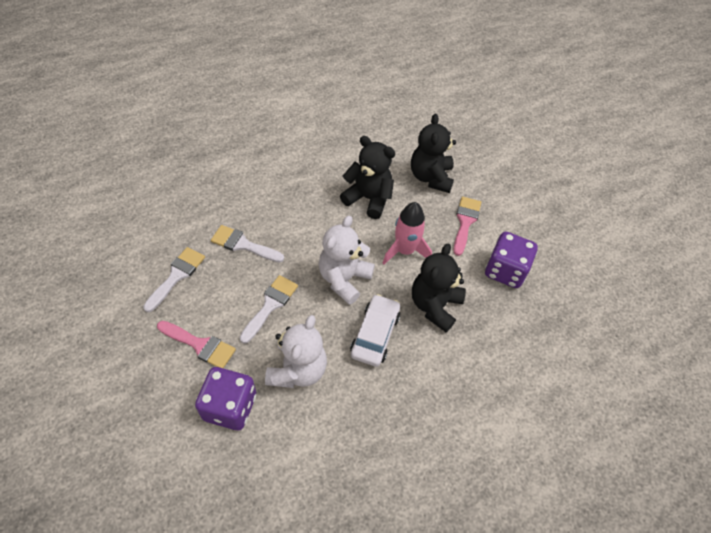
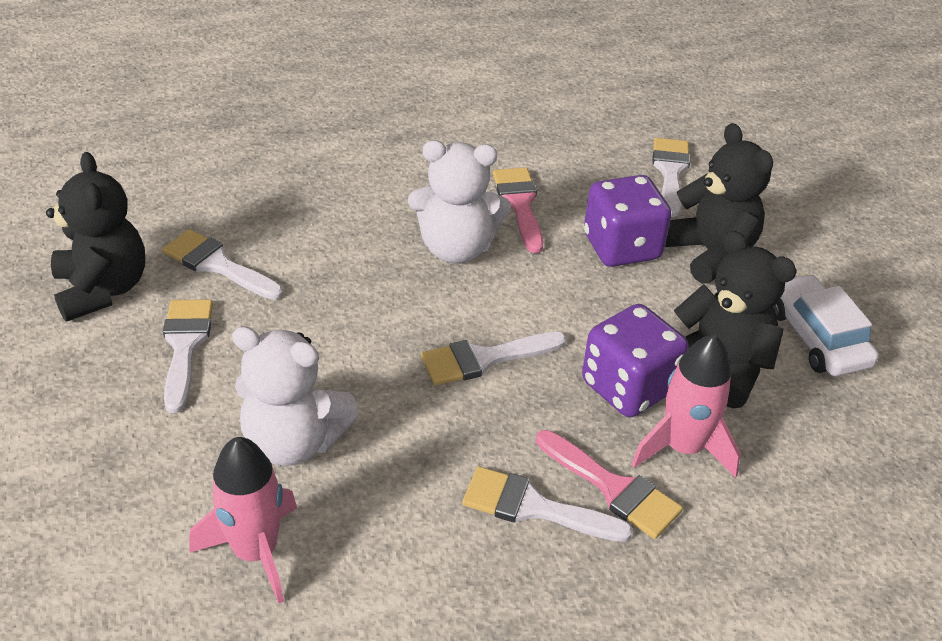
pink rocket: [383,202,432,264] = 1 -> [190,437,297,604] [631,334,741,478] = 2
white brush: [143,247,205,312] [211,225,284,263] [239,275,298,344] = 3 -> [162,229,283,300] [163,299,213,413] [421,332,567,386] [462,466,633,542] [653,138,690,217] = 5

